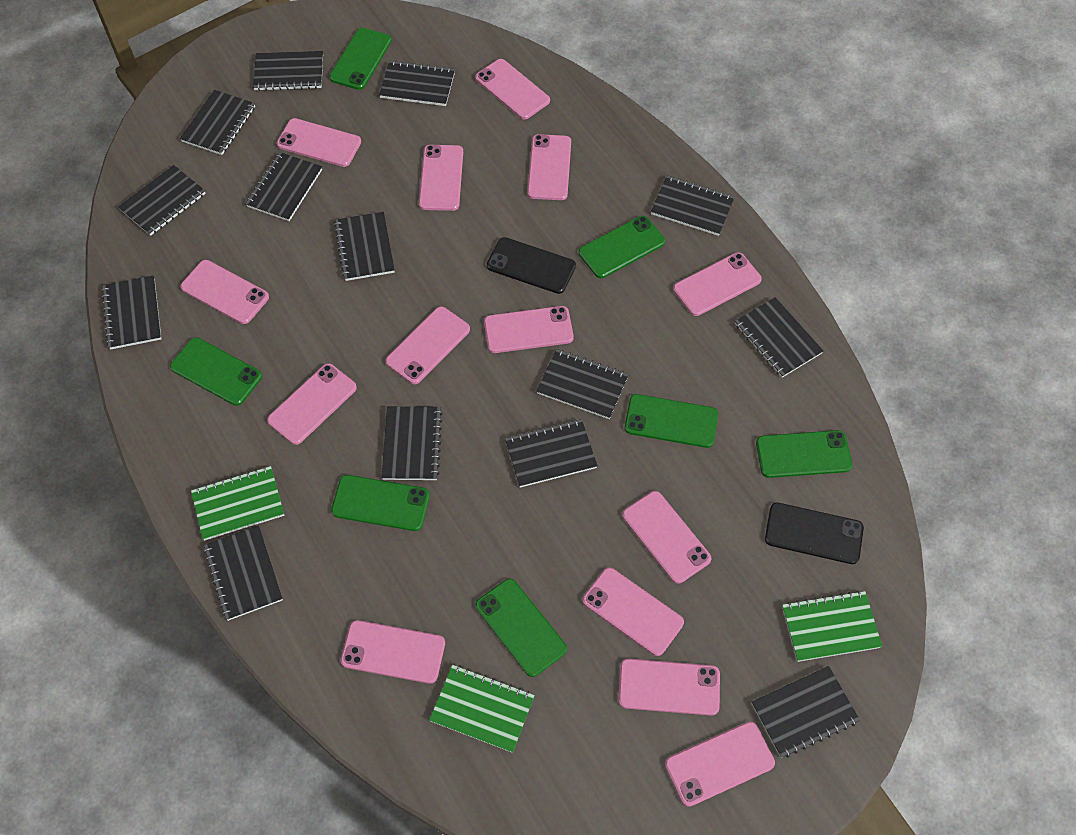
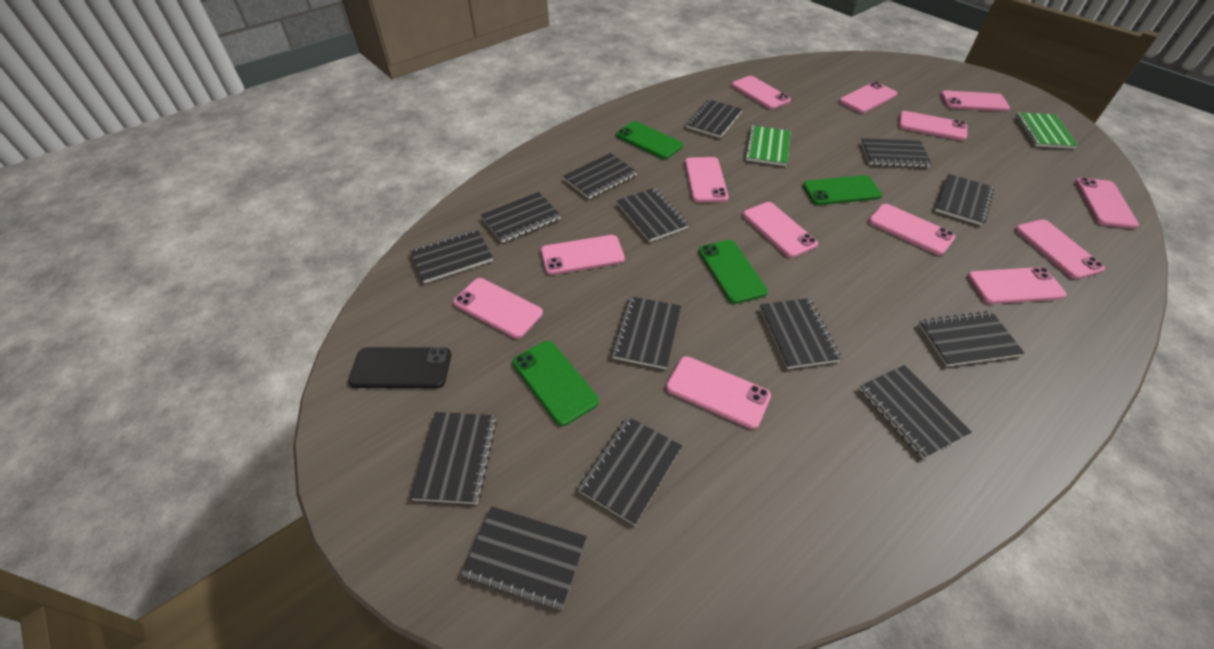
black phone: [487,237,576,294] [765,503,864,564] = 2 -> [348,347,451,388] = 1
green notebook: [191,466,284,541] [429,665,535,753] [782,591,882,662] = 3 -> [745,126,791,166] [1016,112,1079,149] = 2
green phone: [170,337,262,406] [329,28,392,90] [331,475,430,531] [475,578,567,677] [579,216,665,278] [625,394,718,448] [756,430,852,478] = 7 -> [512,341,599,426] [616,121,683,159] [698,240,768,304] [803,175,882,205] = 4
pink phone: [181,260,269,324] [267,363,357,445] [277,118,361,167] [341,620,445,684] [385,306,470,384] [419,145,463,211] [475,59,550,119] [484,306,574,353] [527,134,571,200] [582,568,684,656] [618,659,720,716] [622,491,711,584] [665,721,775,807] [673,252,762,316] = 14 -> [453,278,543,339] [541,235,625,275] [666,356,771,429] [685,157,728,203] [731,76,791,110] [743,202,818,258] [839,82,897,113] [868,204,956,255] [898,111,967,141] [940,90,1010,112] [967,267,1066,304] [1015,220,1105,279] [1075,178,1139,229] = 13

